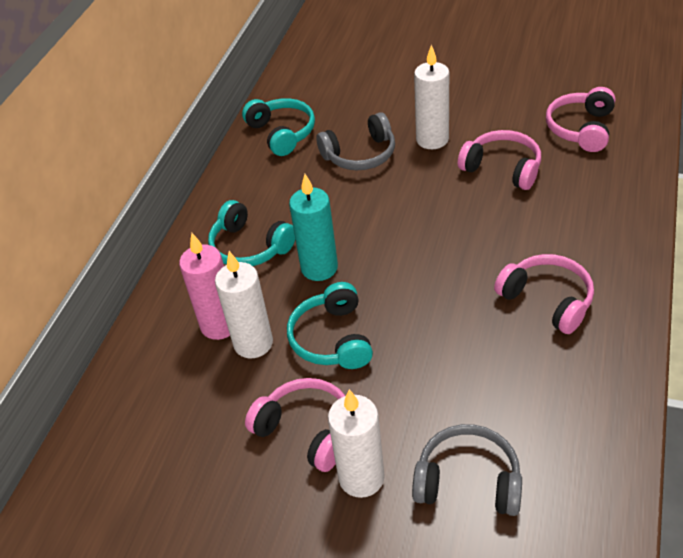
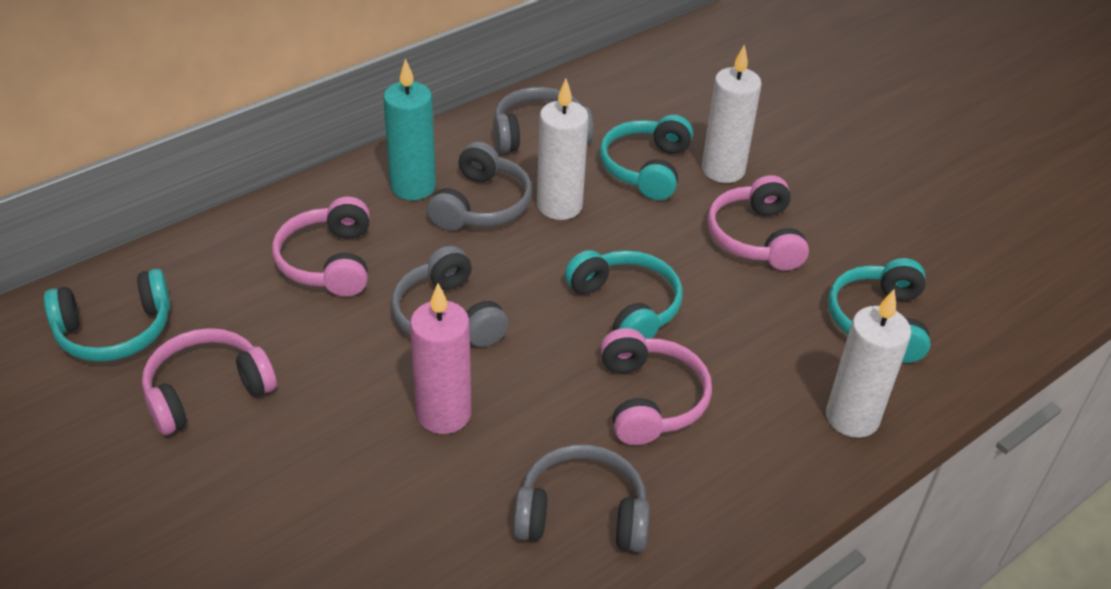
grey headphones: [316,112,395,170] [412,424,522,516] = 2 -> [391,246,509,347] [427,142,532,231] [494,87,594,152] [513,445,650,552] = 4
turquoise headphones: [208,200,295,266] [242,98,315,156] [287,282,373,369] = 3 -> [44,268,171,362] [565,250,683,338] [599,115,693,200] [828,258,931,363] = 4

